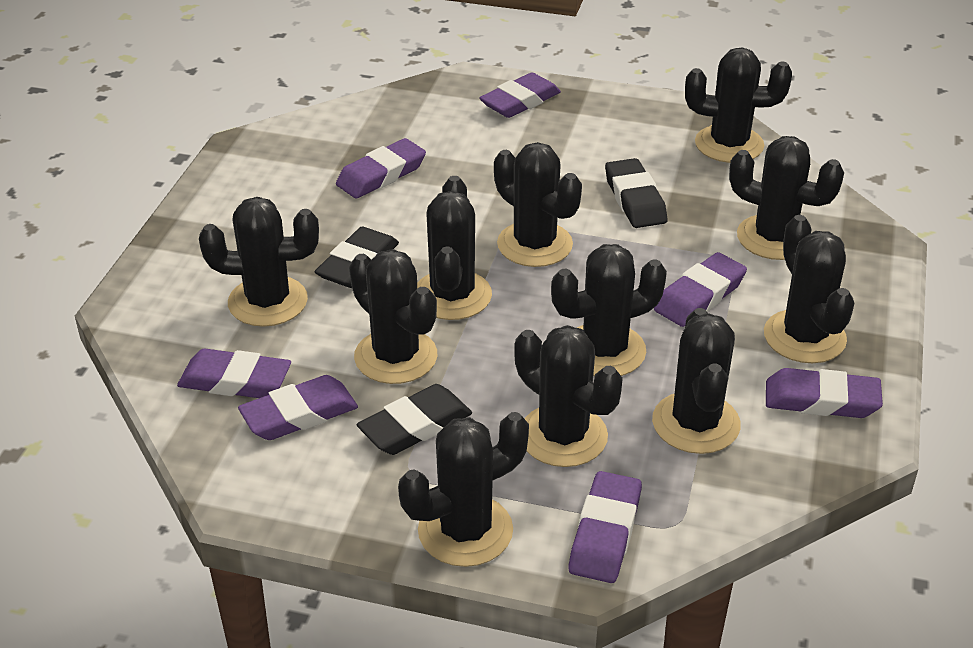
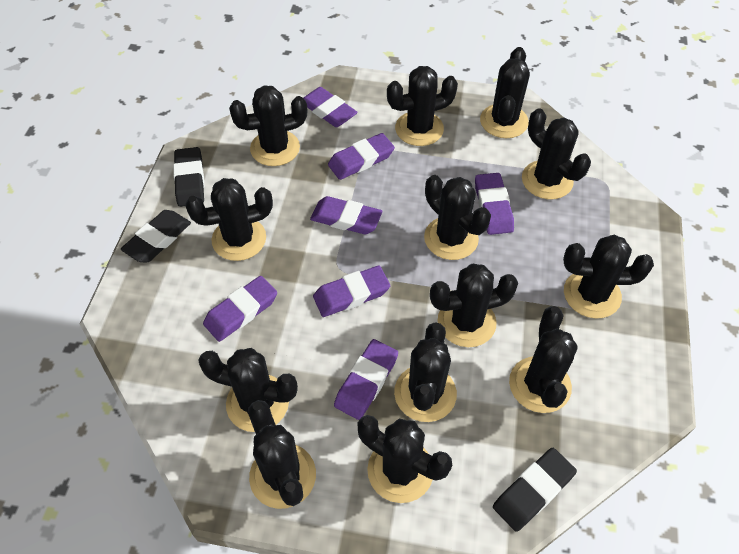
black cactus: [199,197,319,327] [349,249,437,384] [398,412,529,567] [417,176,492,320] [494,142,582,267] [514,325,623,467] [551,244,667,376] [652,308,741,454] [685,47,792,163] [729,136,844,260] [764,215,854,363] = 11 -> [185,178,273,261] [198,348,298,432] [229,85,307,166] [248,400,316,509] [357,415,452,503] [387,66,458,146] [394,323,457,422] [424,175,491,260] [430,264,518,347] [480,47,530,138] [509,306,578,413] [522,108,591,199] [563,235,654,319] = 13

